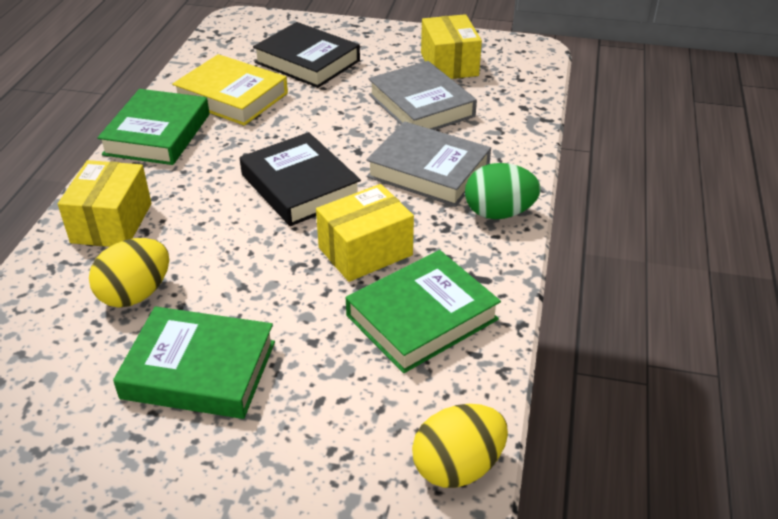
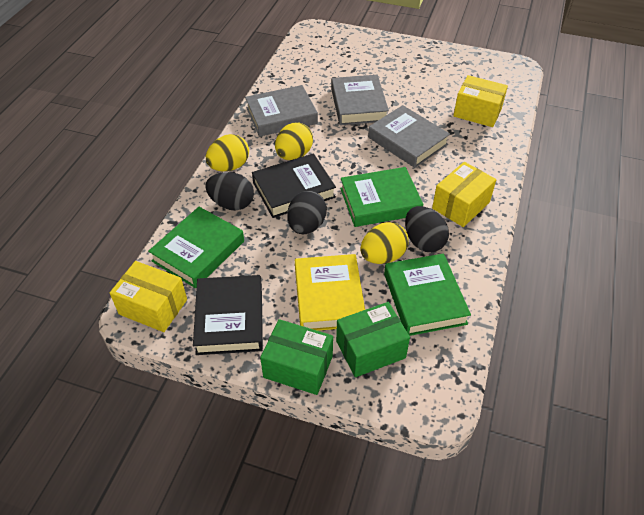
black egg: none = 0 -> [205,172,254,210] [287,191,327,234] [405,206,449,252] = 3
green box: none = 0 -> [260,319,333,395] [336,302,410,377] = 2
green egg: [465,163,541,219] = 1 -> none = 0
grey book: [366,121,491,207] [368,61,477,130] = 2 -> [245,85,318,137] [331,75,389,125] [368,105,450,168] = 3
yellow egg: [89,238,169,308] [412,404,508,488] = 2 -> [206,134,249,172] [275,123,313,160] [360,222,409,264] = 3

